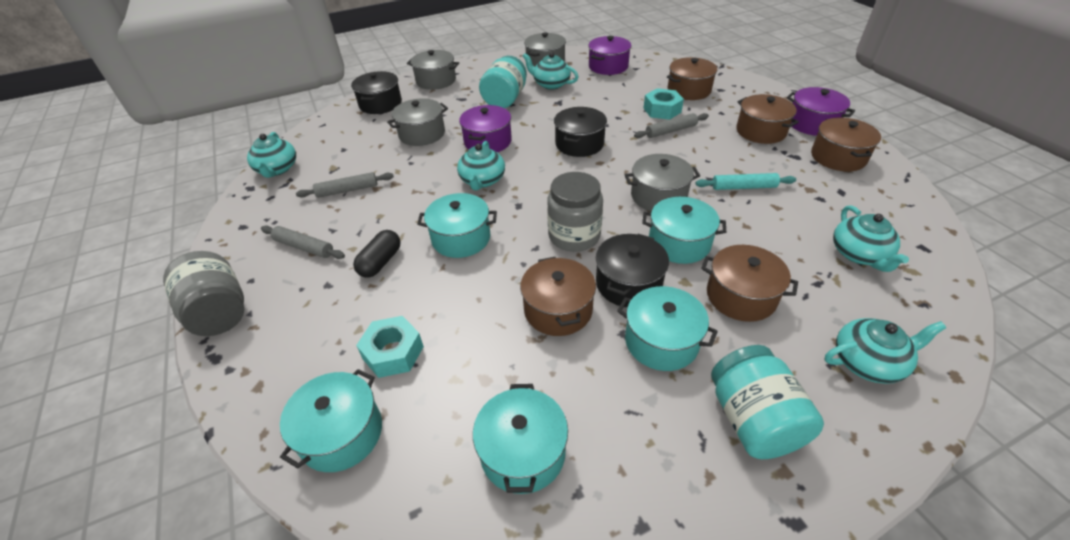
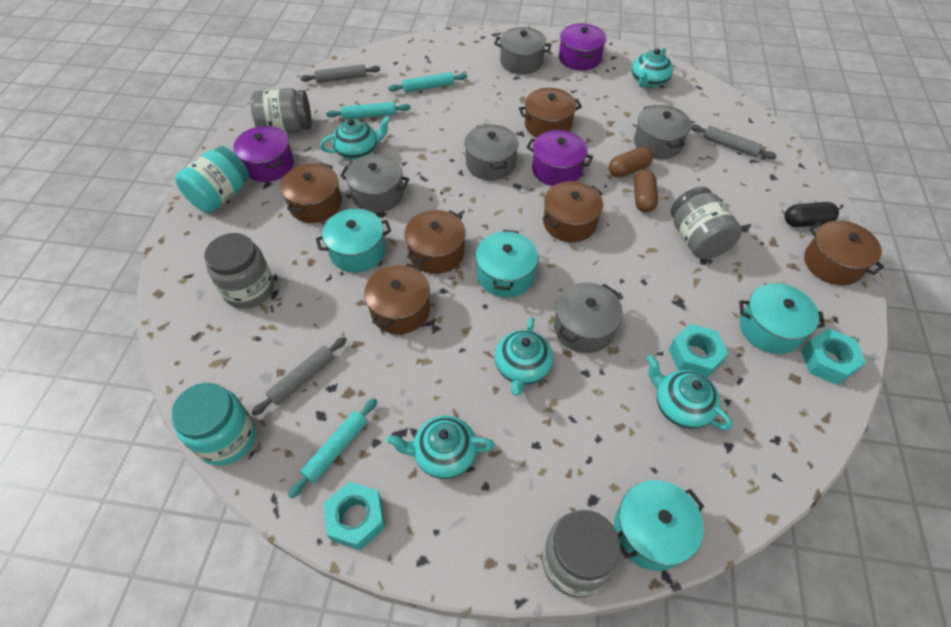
black pot: [351,71,402,114] [554,107,607,157] [596,234,669,307] = 3 -> none = 0
brown capsule: none = 0 -> [609,147,653,178] [634,170,658,212] = 2
brown pot: [520,257,596,336] [667,57,718,100] [701,245,798,322] [736,94,799,144] [811,118,881,171] = 5 -> [280,163,342,223] [364,263,430,334] [404,210,466,274] [519,88,582,138] [542,181,603,242] [804,221,884,285] = 6
grey jar: [163,251,244,336] [547,172,603,252] = 2 -> [204,233,274,309] [251,88,312,134] [542,510,621,598] [671,187,742,259] = 4
grey pot: [387,98,448,146] [407,50,459,90] [524,32,566,67] [625,154,700,211] = 4 -> [340,154,409,213] [464,124,519,181] [494,27,551,74] [554,282,623,353] [634,105,691,159] = 5
turquoise nut: [356,316,424,378] [644,88,684,120] = 2 -> [323,482,385,550] [669,324,729,378] [801,328,866,385] = 3
turquoise pot: [280,369,382,472] [417,193,497,258] [473,384,568,494] [617,286,718,371] [642,197,726,264] = 5 -> [316,209,391,273] [476,230,538,298] [614,480,704,571] [739,283,825,354] = 4
turquoise rolling pin: [696,173,796,190] = 1 -> [288,398,377,499] [326,102,411,119] [388,72,467,93] = 3

